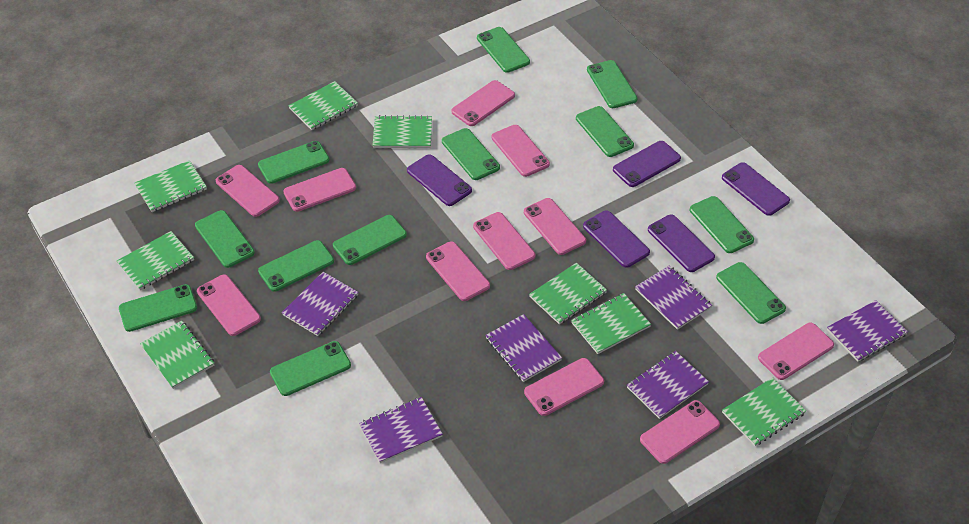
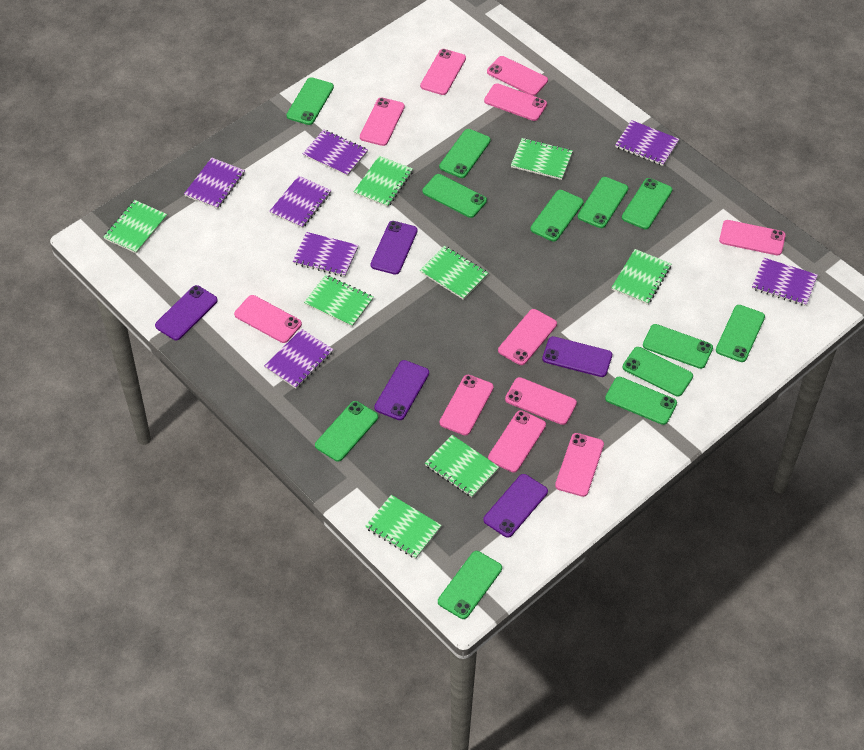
purple notebook: [282,272,359,336] [359,397,443,463] [485,314,562,382] [627,351,709,419] [635,265,712,330] [827,300,908,362] = 6 -> [184,158,245,209] [264,329,334,389] [269,176,332,228] [293,232,359,277] [303,129,368,176] [615,120,679,166] [752,258,818,306] = 7

